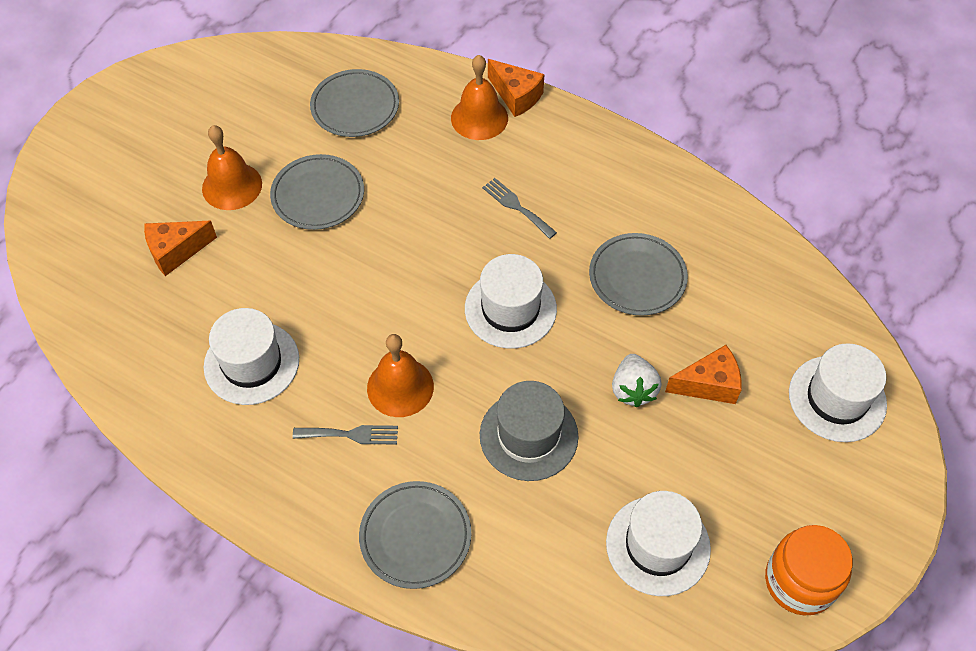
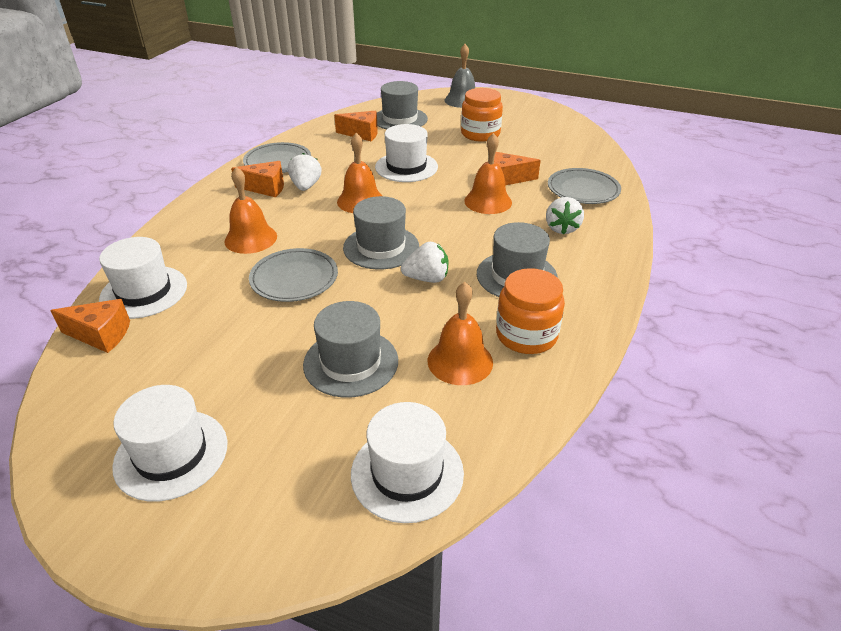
grey bell: none = 0 -> [445,44,475,108] = 1
grey fork: [293,425,398,445] [482,178,557,239] = 2 -> none = 0
grey hat: [480,381,578,481] = 1 -> [303,301,398,398] [343,196,419,269] [377,81,428,129] [477,222,558,297] = 4
grey plate: [270,154,364,230] [310,69,399,137] [359,481,471,589] [589,233,688,316] = 4 -> [243,142,311,173] [249,248,338,302] [548,168,621,204] = 3
orange bell: [202,125,262,210] [367,334,434,417] [451,55,508,140] = 3 -> [224,167,277,254] [337,133,382,213] [428,282,493,385] [464,133,512,214] = 4
orange cheese: [144,221,217,276] [488,59,544,117] [665,345,742,404] = 3 -> [50,299,130,353] [231,161,284,197] [334,111,378,141] [494,152,541,185] = 4
orange jar: [765,525,853,616] = 1 -> [461,88,503,142] [496,268,565,354] = 2
white strawberry: [612,354,662,407] = 1 -> [288,153,322,191] [401,242,448,283] [546,197,584,234] = 3

